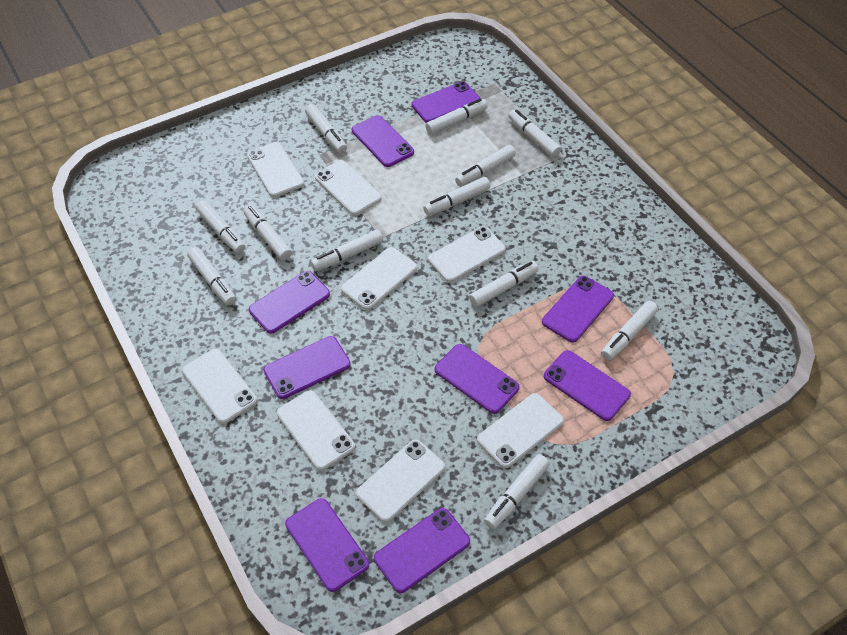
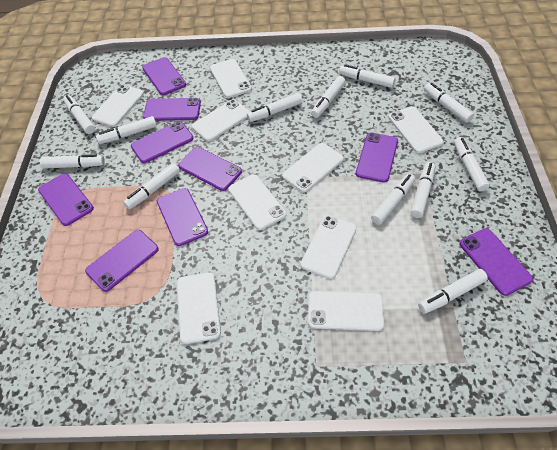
white phone: [182,349,257,424] [247,142,304,197] [277,390,355,471] [315,160,382,215] [341,247,417,310] [356,439,445,522] [428,226,506,282] [477,393,564,468] = 8 -> [92,85,144,127] [177,272,221,344] [192,99,250,142] [210,59,252,98] [228,175,287,230] [282,143,344,193] [300,215,357,279] [308,291,384,331] [388,106,443,153] = 9

